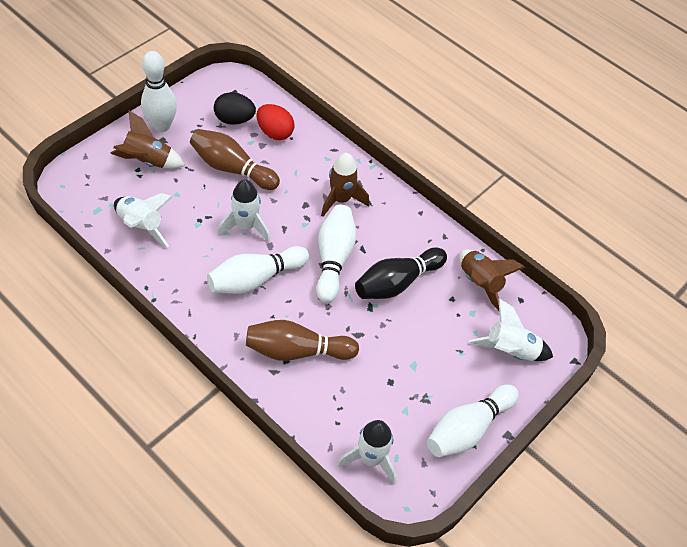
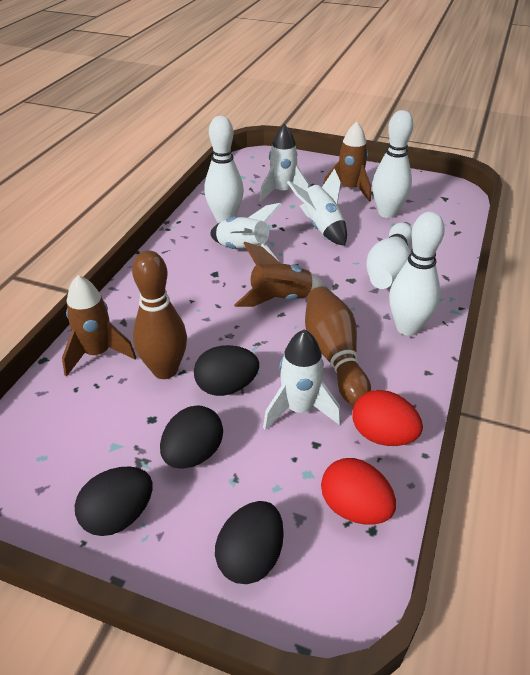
black bowling pin: [355,248,447,299] = 1 -> none = 0
black egg: [214,92,256,125] = 1 -> [75,466,152,536] [160,405,223,469] [194,345,259,396] [215,501,284,584] = 4
red egg: [256,104,294,140] = 1 -> [321,458,396,525] [353,390,423,446] = 2

